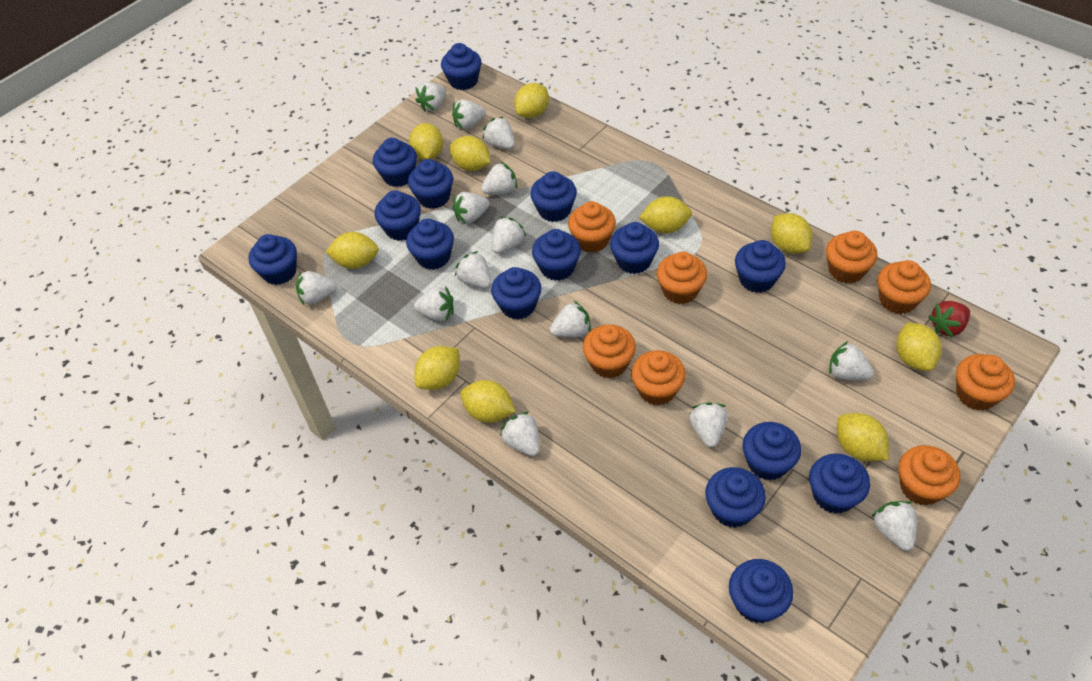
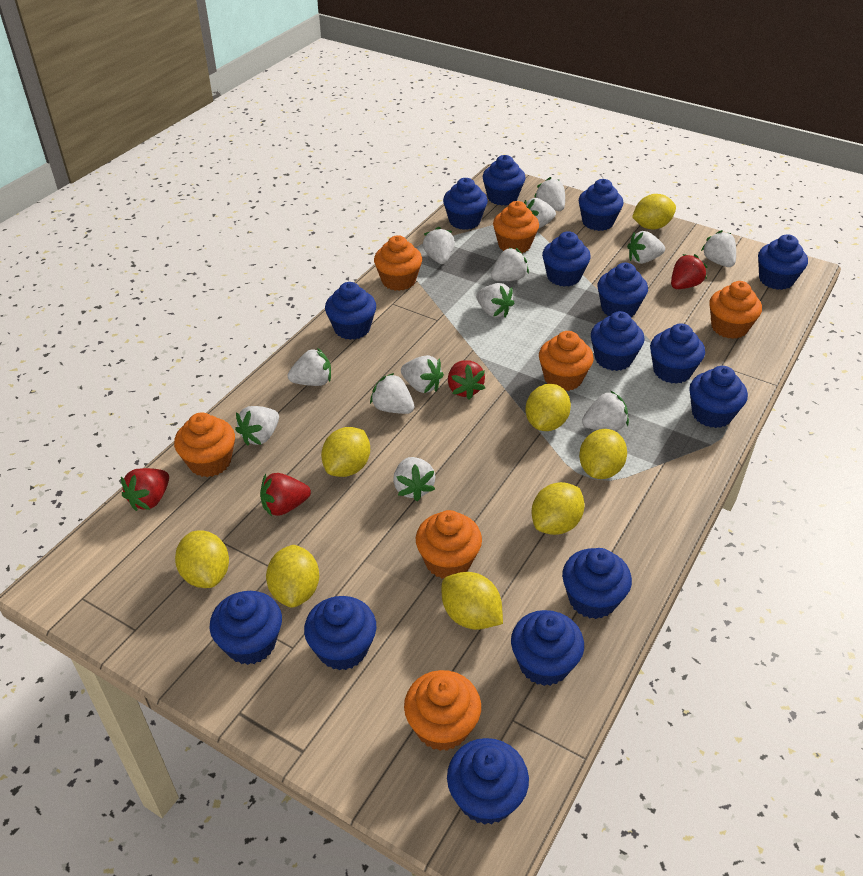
orange cupcake: [568,201,616,253] [583,325,636,378] [631,350,686,406] [657,252,707,304] [826,231,877,284] [878,260,931,314] [898,445,960,505] [956,354,1015,410] = 8 -> [174,412,235,477] [374,235,422,291] [404,670,481,751] [416,510,482,579] [493,201,539,253] [539,331,594,391] [709,281,762,339] = 7
red strawberry: [928,301,970,338] = 1 -> [121,468,169,511] [260,473,311,517] [448,360,485,400] [671,254,707,289] = 4
white strawberry: [296,271,337,305] [414,286,454,321] [415,82,446,112] [452,99,486,129] [453,192,489,224] [455,251,491,289] [481,162,517,194] [482,116,515,149] [492,217,527,254] [500,412,540,456] [550,301,591,337] [689,402,728,447] [829,341,874,380] [871,501,917,551] = 14 -> [235,406,279,446] [288,348,331,386] [370,373,414,414] [393,457,435,501] [401,355,444,393] [423,227,455,264] [476,283,515,318] [491,247,529,281] [524,198,556,228] [534,177,565,211] [582,390,629,431] [627,231,665,264] [701,230,736,267] = 13
yellow lemon: [326,232,379,269] [409,123,443,160] [414,346,460,390] [450,136,491,171] [460,380,516,423] [514,83,549,118] [639,196,692,233] [771,213,812,254] [837,413,889,461] [896,323,942,371] = 10 -> [175,530,229,588] [266,545,319,608] [321,427,370,477] [442,572,503,630] [526,384,571,431] [532,482,585,535] [579,429,627,479] [632,194,676,229] = 8

